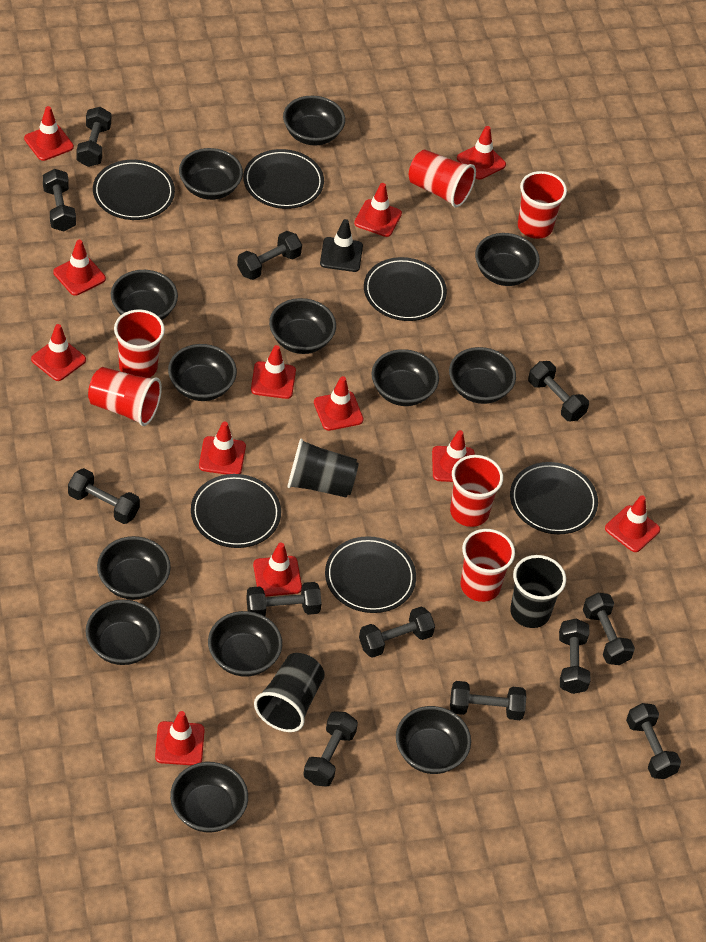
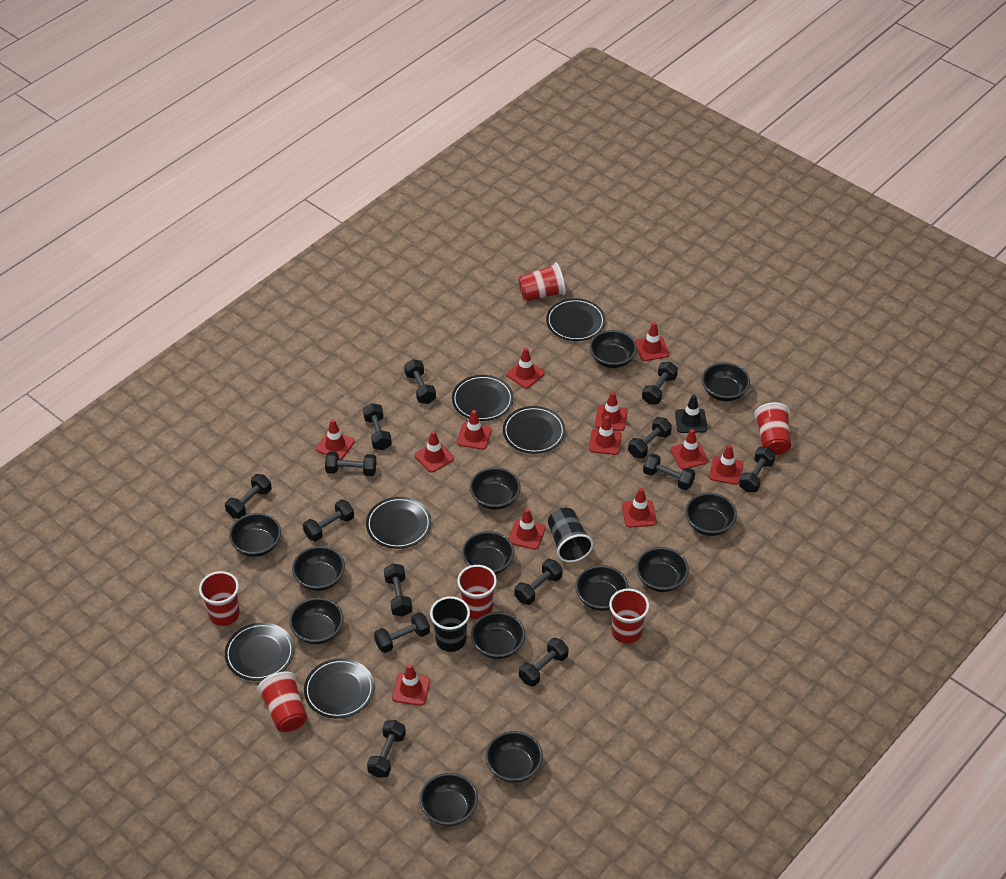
black cup: [254,653,325,732] [288,439,359,498] [510,555,566,628] = 3 -> [430,596,470,652] [548,508,593,562] = 2
black dumbbell: [43,169,76,231] [68,468,140,524] [76,107,111,167] [237,231,302,280] [246,582,322,616] [303,711,358,787] [359,606,435,658] [450,681,526,720] [528,361,589,421] [559,619,590,694] [583,593,635,665] [626,703,681,779] = 12 -> [225,474,272,519] [303,499,354,541] [325,452,377,476] [363,403,392,450] [367,720,406,778] [374,612,430,653] [384,564,412,617] [404,359,436,404] [514,559,563,605] [519,638,569,686] [628,417,672,459] [642,362,678,404] [643,453,695,490] [739,447,776,492] = 14

